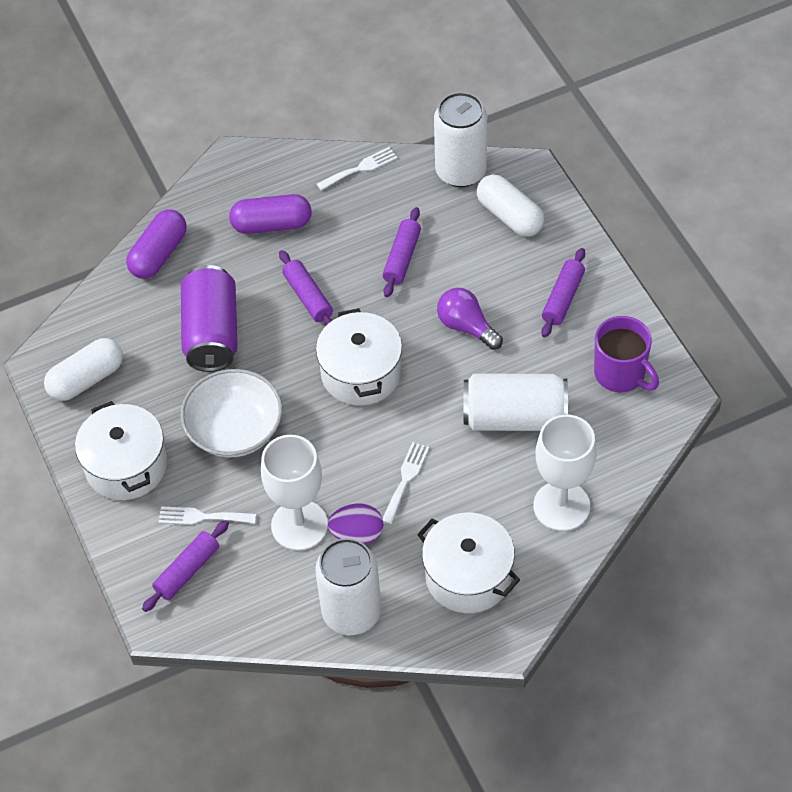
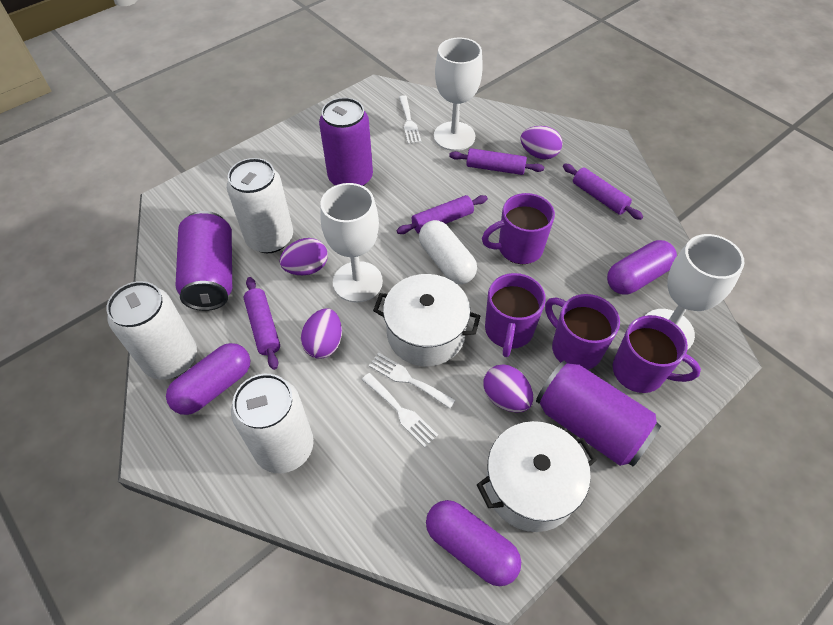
purple can: [181,265,238,372] = 1 -> [176,211,232,311] [319,97,373,186] [536,361,661,467] = 3
purple capsule: [126,210,187,279] [229,194,312,234] = 2 -> [166,343,250,415] [426,500,521,586] [607,240,677,295] = 3
purple egg: [327,504,384,545] = 1 -> [280,238,328,275] [301,309,342,358] [483,364,534,413] [521,126,563,159] = 4
purple light bulb: [437,288,503,350] = 1 -> none = 0
purple mug: [594,316,659,392] = 1 -> [482,193,555,264] [485,273,546,357] [545,294,620,370] [613,315,701,393] = 4
white bowl: [180,369,282,458] = 1 -> none = 0
white capsule: [44,338,123,401] [477,174,544,237] = 2 -> [419,220,477,284] = 1
white goblet: [261,435,328,551] [533,415,597,531] = 2 -> [320,183,383,303] [434,37,483,151] [645,234,744,350] = 3
white pot: [75,401,167,500] [316,308,402,406] [417,512,520,613] = 3 -> [373,274,480,366] [477,421,597,532] = 2

